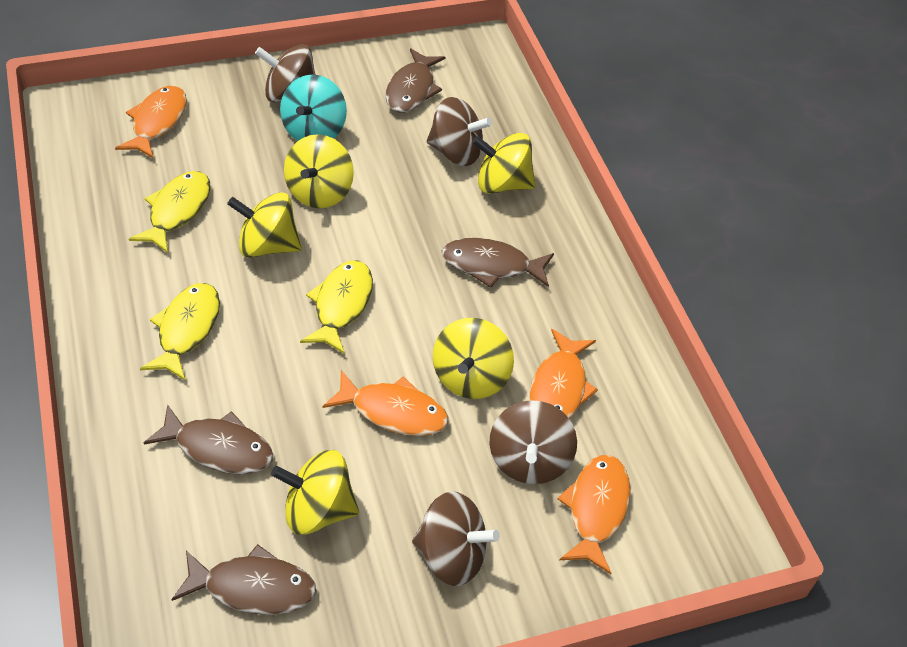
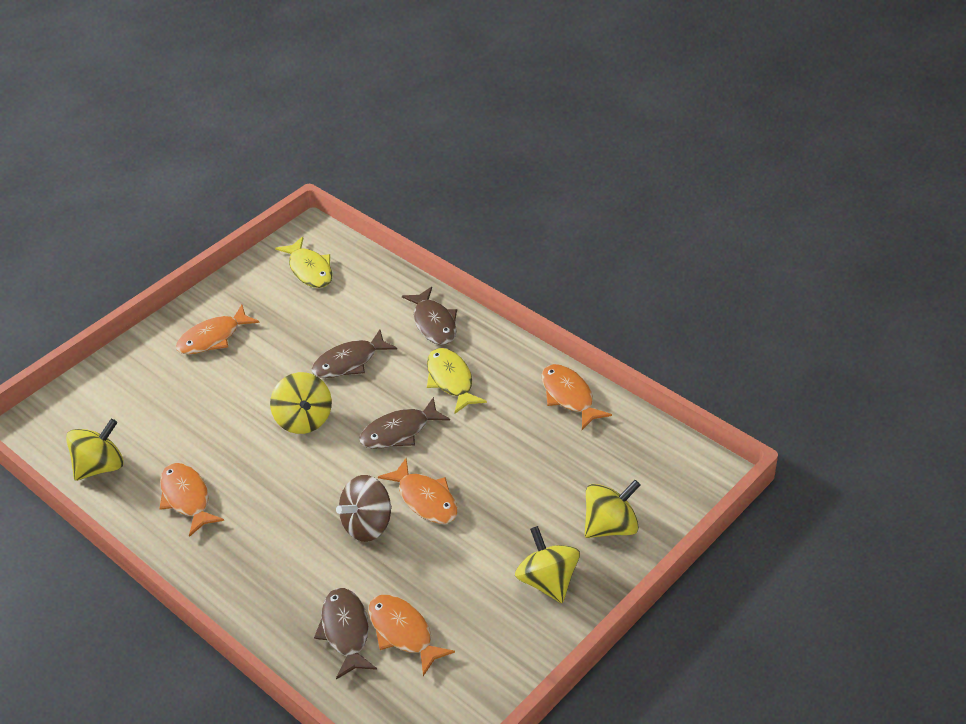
brown spinning top: [255,44,316,102] [412,491,500,586] [427,97,492,166] [490,400,577,484] = 4 -> [336,475,392,542] = 1
orange fish: [115,86,187,159] [322,370,448,436] [529,329,598,419] [558,455,631,574] = 4 -> [159,463,224,537] [176,305,260,354] [368,595,455,676] [378,458,458,524] [542,364,612,430] = 5
turquoise spinning top: [280,75,347,141] = 1 -> none = 0
yellow fish: [129,171,210,253] [140,283,220,381] [300,260,373,354] = 3 -> [275,237,332,288] [427,348,487,414] = 2
yellow spinning top: [227,192,302,258] [271,450,359,535] [284,134,354,208] [433,318,514,399] [472,133,535,194] = 5 -> [66,419,124,481] [270,372,332,434] [515,526,580,603] [585,480,640,538] = 4

